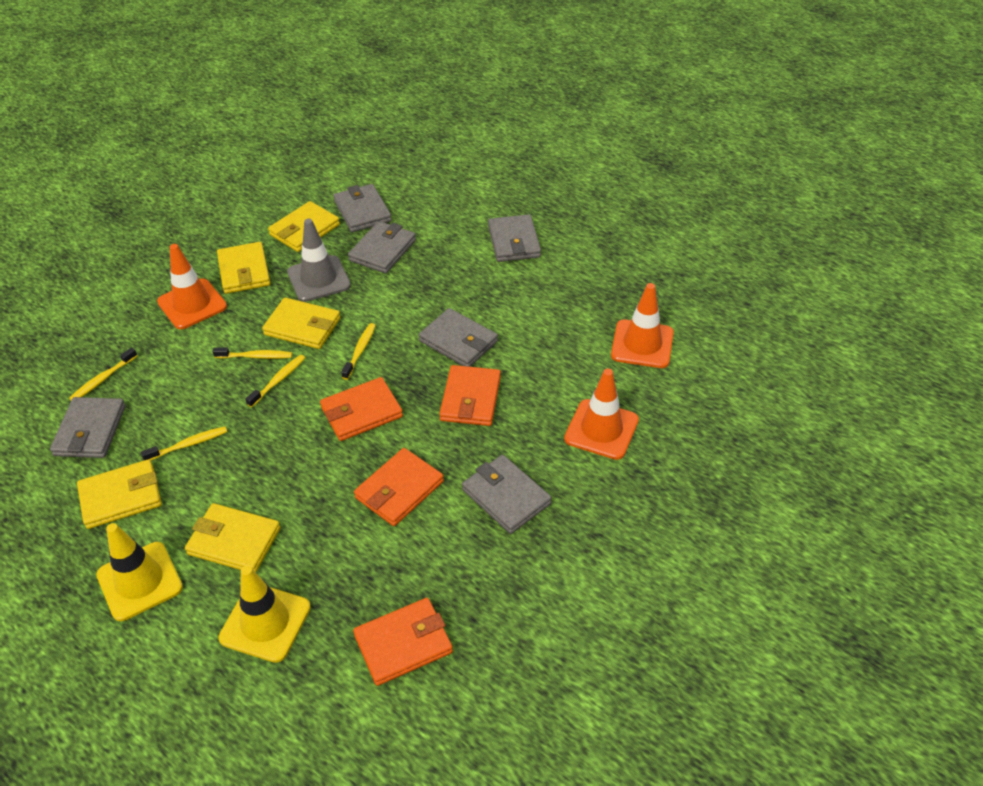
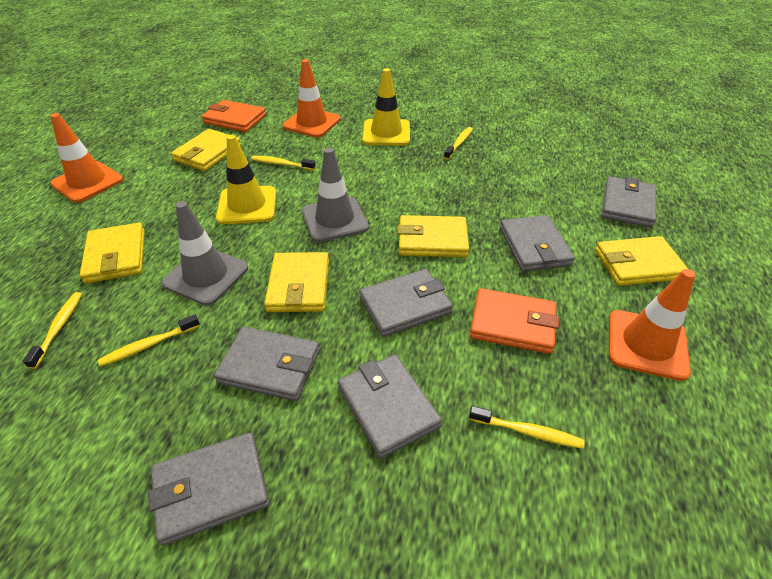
grey traffic cone: [287,219,351,302] = 1 -> [161,201,248,306] [302,148,369,242] = 2
orange wallet: [320,377,403,441] [353,598,453,686] [354,448,444,526] [439,365,501,426] = 4 -> [202,100,266,132] [470,288,559,354] = 2

